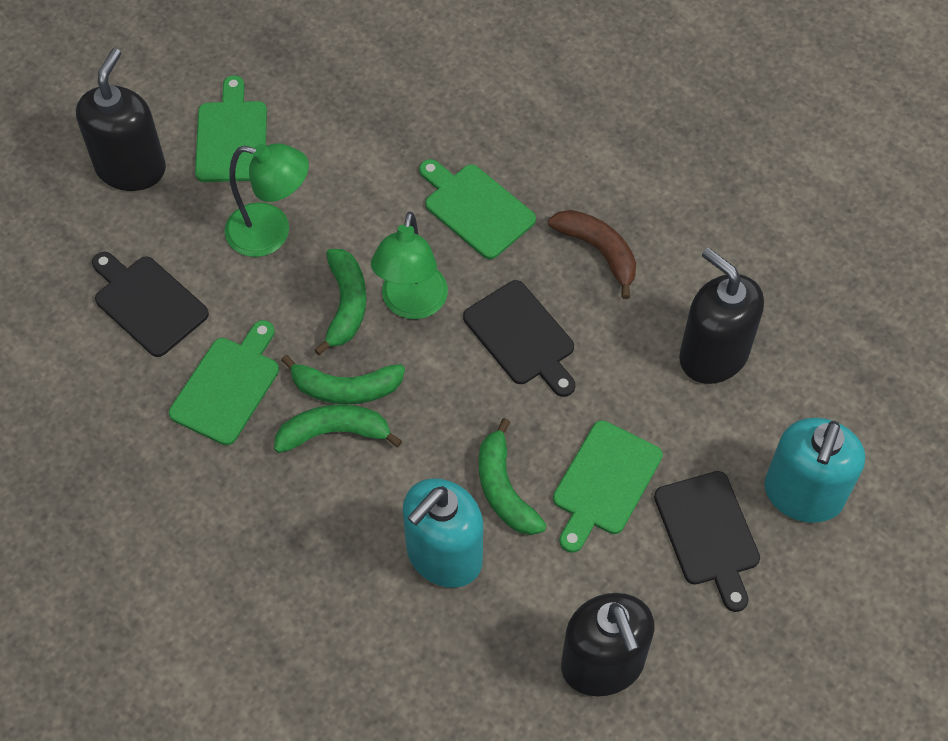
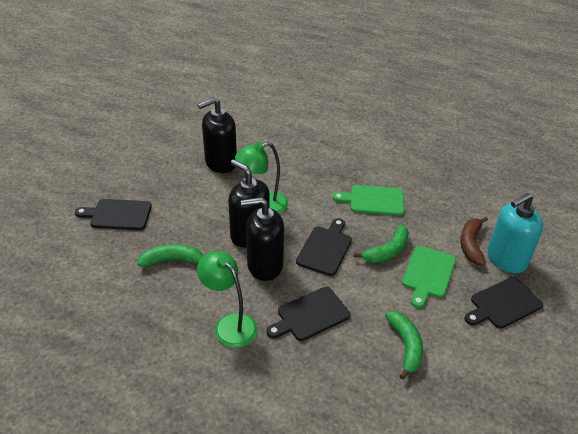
black cutting board: [92,252,209,357] [463,280,575,397] [654,471,760,612] = 3 -> [75,199,152,230] [266,287,350,341] [296,218,352,276] [465,277,543,329] = 4
green banana: [274,404,402,453] [281,355,405,404] [314,249,366,355] [479,418,547,535] = 4 -> [137,244,203,267] [354,225,409,263] [385,311,423,380] = 3
green cutting board: [169,320,279,445] [195,75,267,182] [419,159,536,259] [553,420,663,553] = 4 -> [332,185,404,216] [402,245,456,308] = 2
turquoise soap dispenser: [403,478,483,588] [764,418,865,523] = 2 -> [488,193,543,273] = 1

